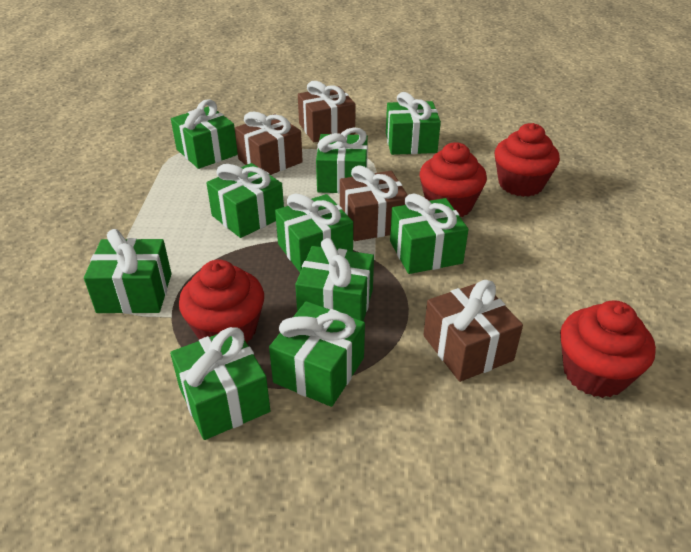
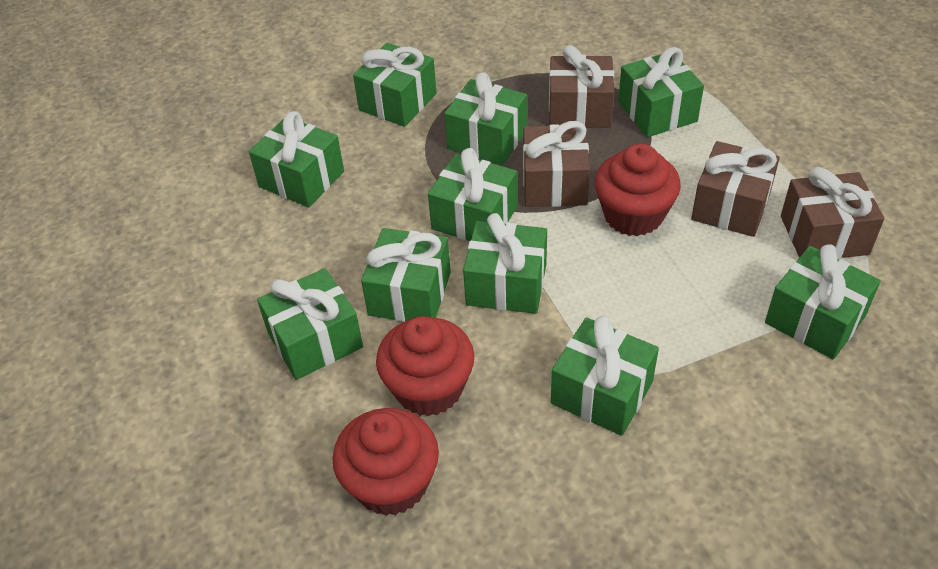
red cupcake: [179,260,264,343] [420,142,487,217] [495,123,560,197] [560,301,656,398] = 4 -> [332,408,439,516] [376,316,474,417] [595,143,681,236] = 3

